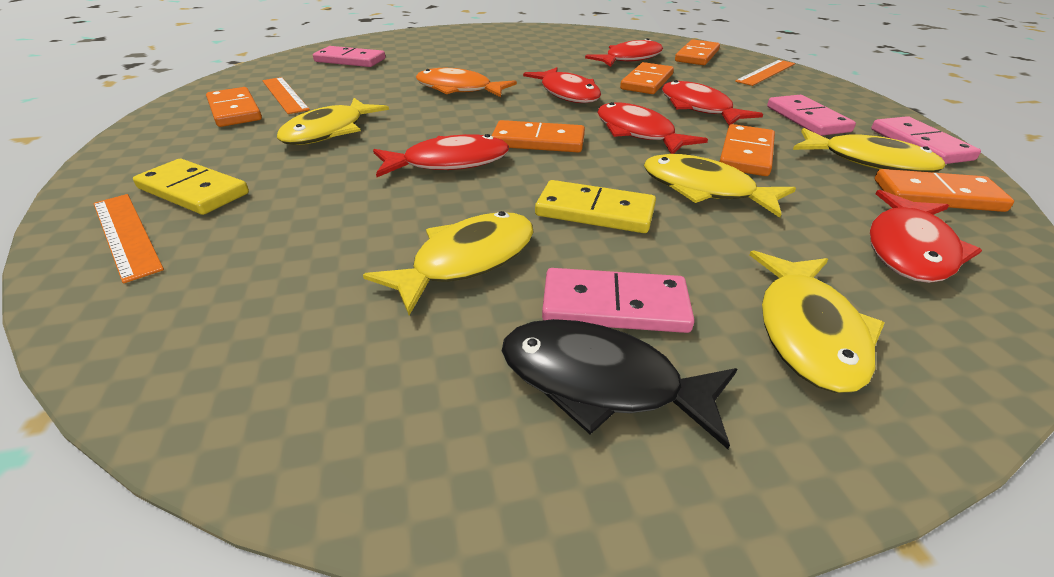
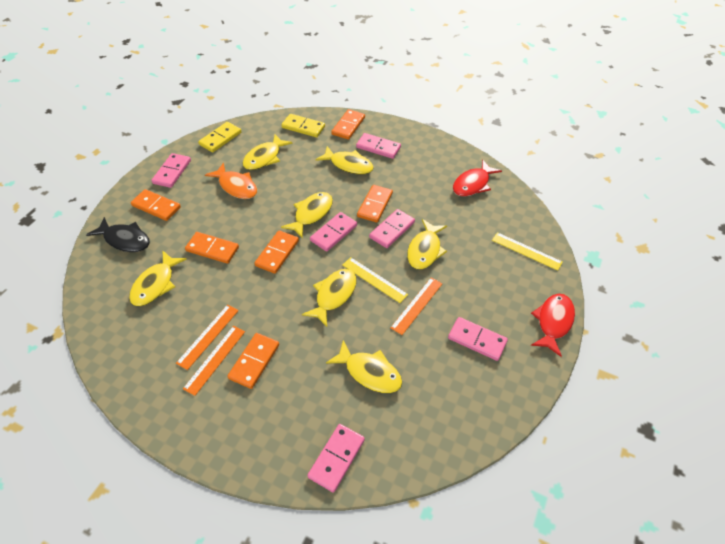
pink domino: [313,46,385,67] [542,268,694,333] [767,95,856,136] [871,116,981,164] = 4 -> [151,153,191,188] [307,424,365,493] [310,212,357,252] [356,133,401,159] [369,209,415,248] [448,317,508,361] = 6
red fish: [373,134,509,177] [523,67,601,103] [585,38,663,67] [597,102,708,154] [662,80,763,125] [870,190,982,283] = 6 -> [453,159,502,197] [531,294,575,357] = 2
yellow fish: [277,98,389,145] [363,211,533,315] [644,154,796,218] [750,251,885,393] [793,128,946,172] = 5 -> [129,251,187,306] [243,134,293,170] [281,192,333,239] [302,269,357,327] [315,146,374,175] [326,340,402,393] [407,219,447,270] = 7
yellow ruler: none = 0 -> [342,257,408,303] [492,232,563,271] = 2

